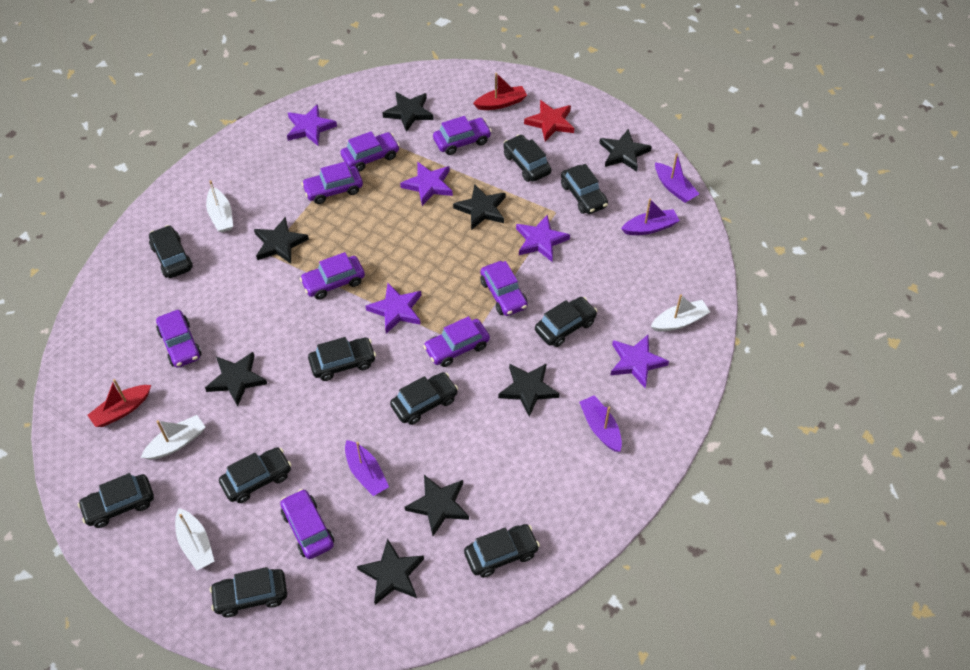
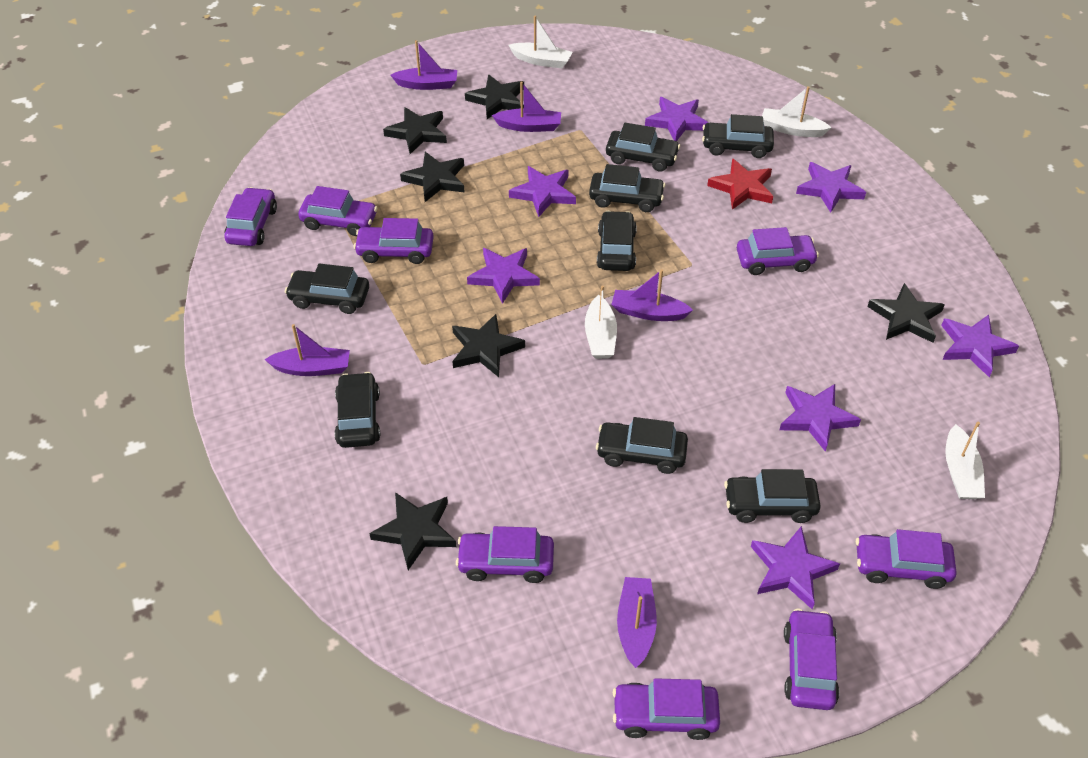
black car: [78,473,154,528] [149,225,193,278] [210,567,287,617] [219,447,291,503] [308,337,376,381] [390,372,458,425] [464,524,540,578] [503,134,551,182] [535,297,597,347] [561,164,608,214] = 10 -> [285,263,369,314] [334,372,380,448] [589,164,666,212] [596,417,688,474] [597,211,637,271] [606,123,680,172] [702,114,774,158] [724,469,821,523] = 8
black star: [205,352,267,406] [254,217,309,264] [357,538,424,605] [382,92,434,132] [405,475,469,536] [453,184,505,230] [498,363,560,417] [599,129,652,172] = 8 -> [369,492,456,570] [383,107,447,154] [400,152,465,202] [452,314,525,377] [465,75,524,119] [867,283,945,343] = 6
purple boat: [345,440,389,496] [579,395,622,452] [621,199,680,235] [655,153,699,203] = 4 -> [264,324,350,376] [390,40,457,90] [492,81,561,132] [611,269,693,321] [617,577,657,668] = 5
purple star: [287,104,337,146] [366,283,421,334] [400,162,453,206] [516,214,570,262] [611,335,669,388] = 5 -> [467,248,540,304] [509,166,576,217] [645,97,708,141] [751,526,840,609] [779,384,861,452] [796,162,866,213] [941,315,1019,377] = 7
red boat: [88,379,151,427] [473,73,527,110] = 2 -> none = 0

